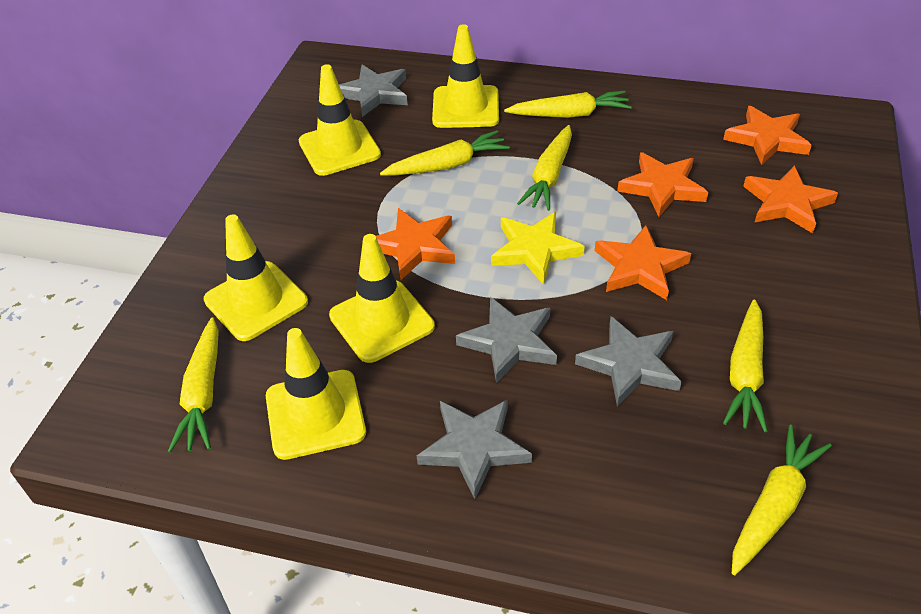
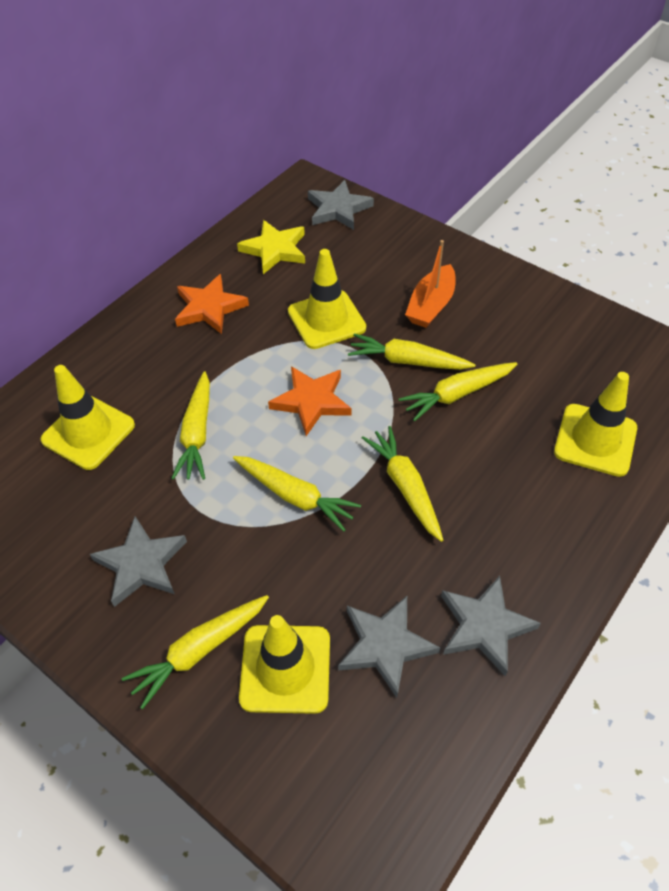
orange boat: none = 0 -> [405,240,456,328] = 1
orange star: [376,208,455,280] [595,225,691,300] [617,152,708,217] [723,106,812,165] [743,166,838,233] = 5 -> [175,274,249,334] [268,366,352,436] = 2
yellow traffic cone: [204,214,308,341] [266,328,366,460] [298,64,381,176] [329,234,435,363] [432,24,499,128] = 5 -> [41,365,135,470] [239,615,330,714] [288,249,366,349] [554,372,637,477] = 4

